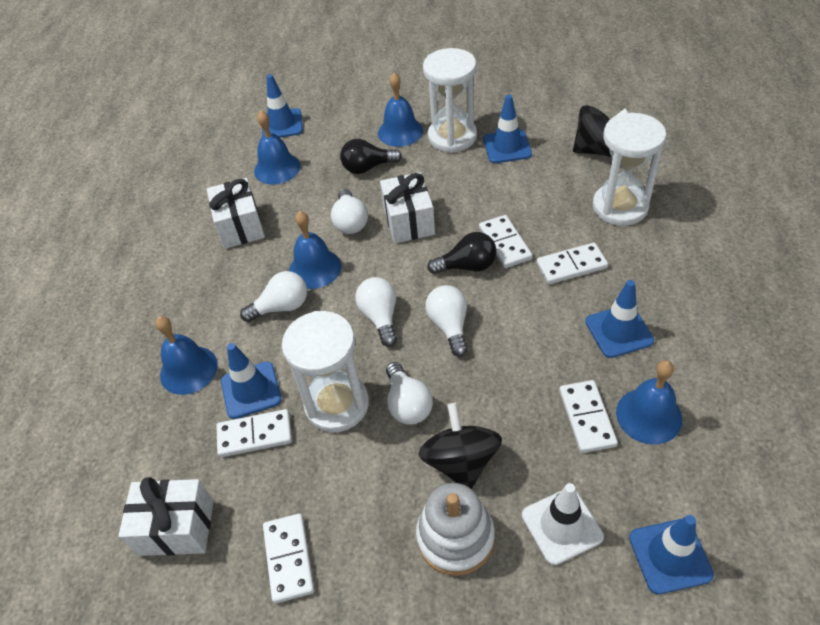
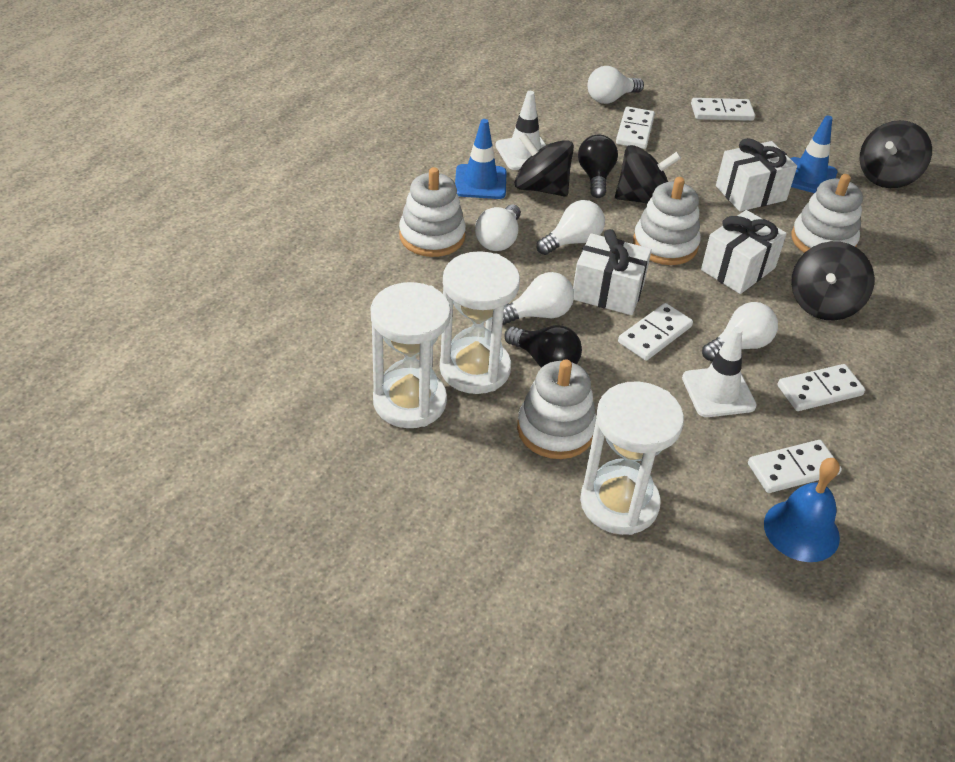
black spinning top: [418,403,502,489] [573,105,629,157] = 2 -> [515,133,574,197] [615,145,681,204] [791,241,875,320] [860,120,932,188] = 4
blue bell: [155,316,218,395] [254,111,300,185] [289,211,341,289] [378,73,423,147] [616,360,682,444] = 5 -> [764,458,840,562] = 1
blue traffic cone: [221,343,282,419] [262,74,303,138] [483,95,532,163] [585,280,654,358] [629,515,714,594] = 5 -> [455,119,506,199] [790,116,837,193] = 2
white stacking toy: [416,483,495,576] = 1 -> [399,167,466,257] [517,359,596,459] [633,177,701,265] [791,174,863,253] = 4
white traffic cone: [522,483,604,565] = 1 -> [495,91,546,170] [682,327,757,417] = 2

